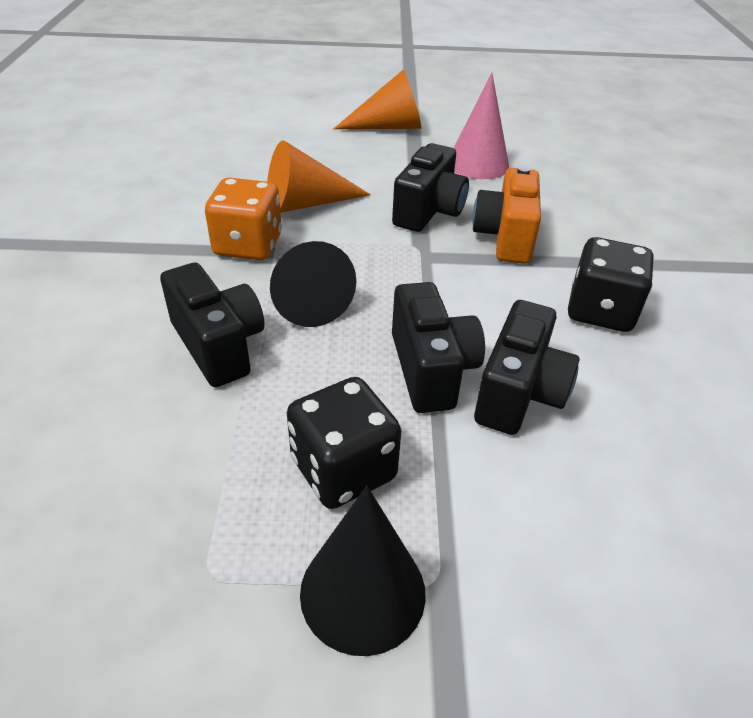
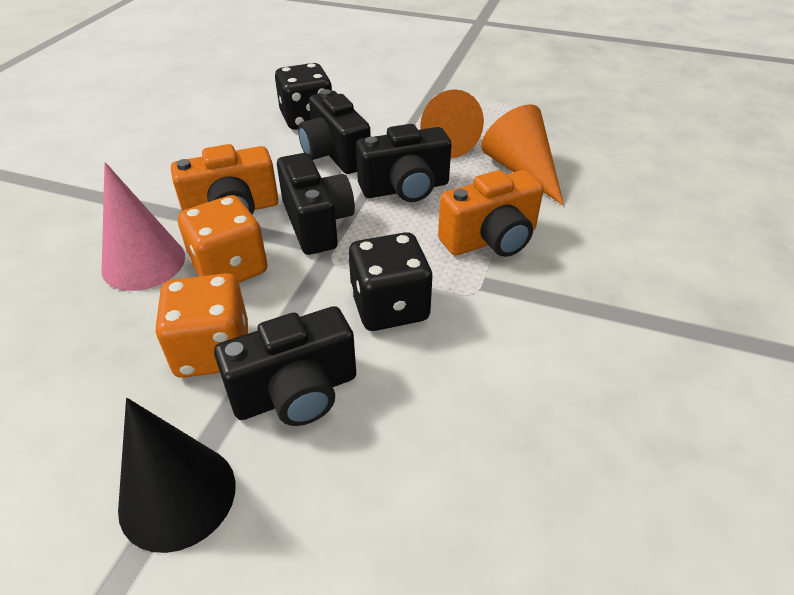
black cone: [270,241,356,327] [300,486,426,656] = 2 -> [118,398,236,553] = 1
orange camera: [472,166,541,264] = 1 -> [171,144,278,215] [438,170,544,257] = 2
orange dice: [205,178,282,260] = 1 -> [155,273,248,378] [178,195,268,283] = 2

